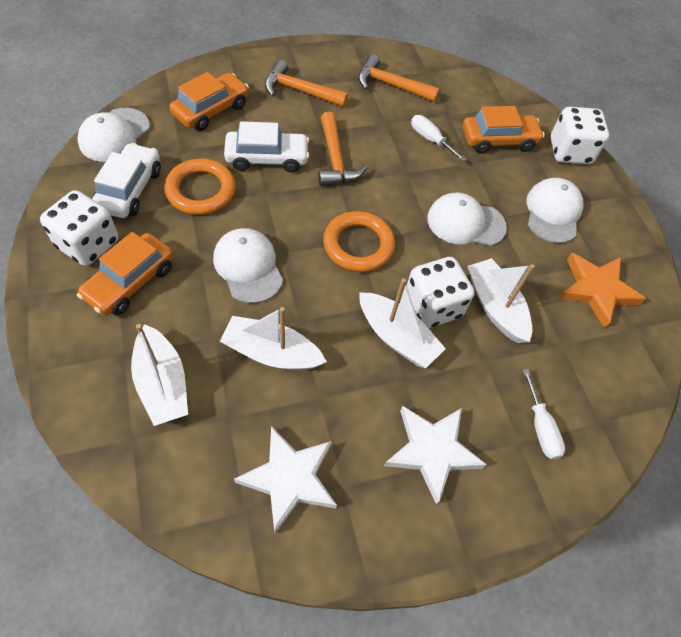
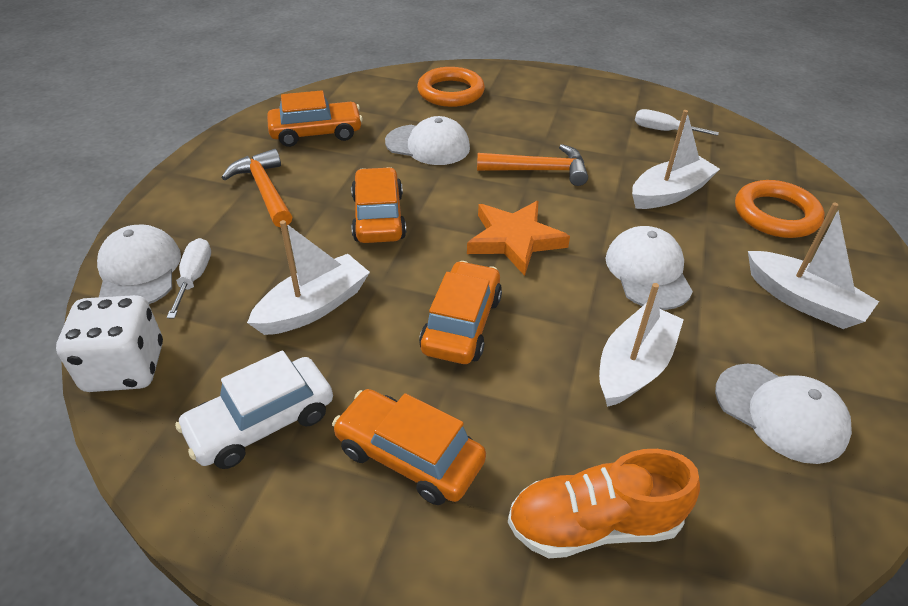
orange car: [77,232,174,316] [169,72,249,131] [463,106,545,153] = 3 -> [267,90,363,147] [332,389,486,505] [351,167,406,243] [419,261,502,364] = 4
orange hammer: [265,59,348,107] [318,112,368,186] [358,54,440,102] = 3 -> [222,149,293,227] [477,144,588,186] = 2
orange shoe: none = 0 -> [508,449,700,558] = 1
white car: [92,143,161,218] [224,121,310,172] = 2 -> [175,350,333,469] = 1
white dice: [40,190,119,266] [407,257,475,328] [550,107,609,164] = 3 -> [56,295,163,392] = 1
white star: [234,426,337,533] [384,406,487,504] = 2 -> none = 0

